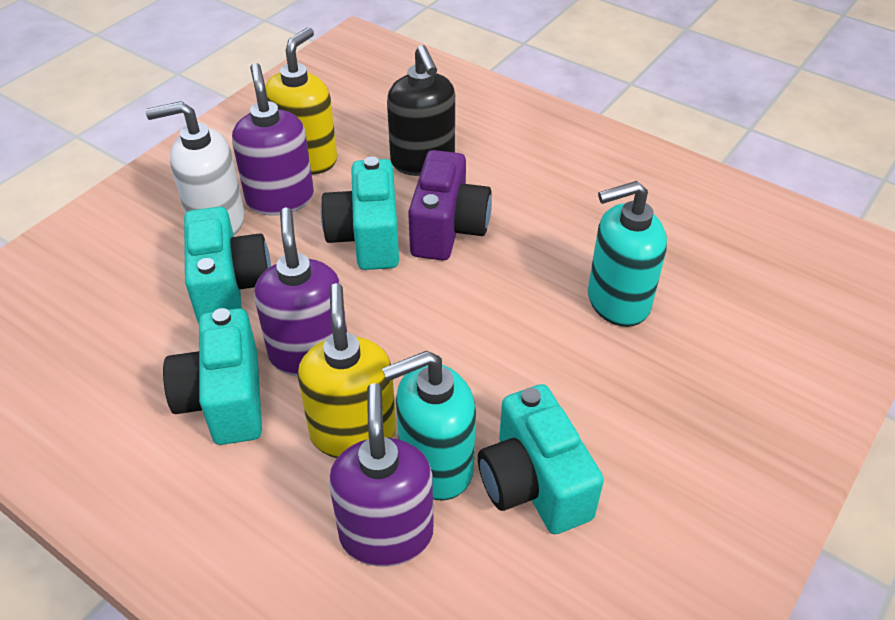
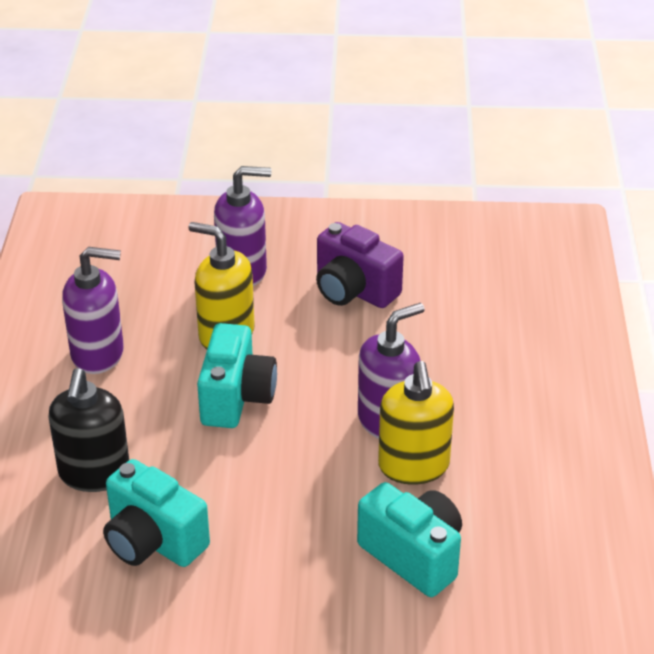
turquoise camera: [163,308,262,445] [184,207,271,323] [321,156,399,270] [478,384,604,534] = 4 -> [103,459,210,567] [197,323,277,428] [357,482,462,597] = 3
turquoise soap dispenser: [382,351,476,500] [588,181,667,327] = 2 -> none = 0
white soap dispenser: [145,101,245,235] = 1 -> none = 0

